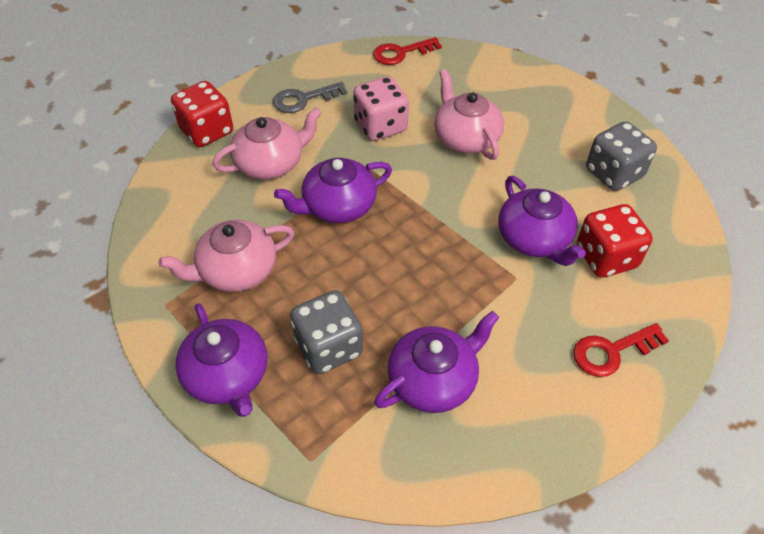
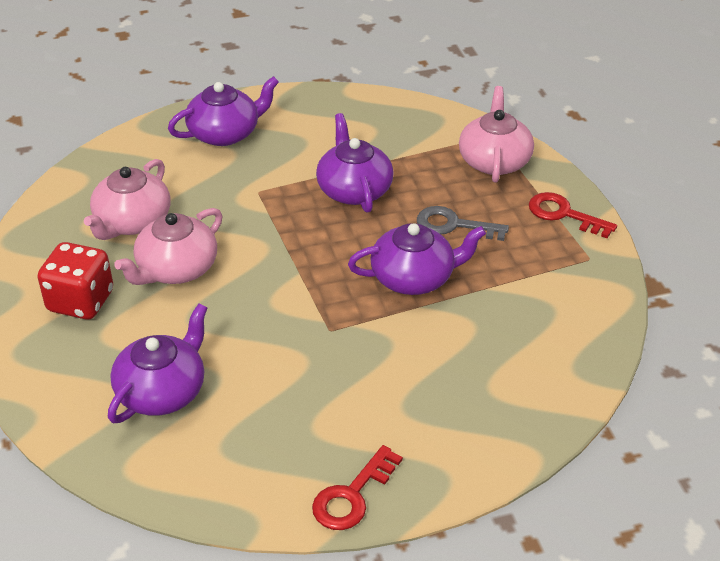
grey dice: [290,290,363,374] [586,121,657,191] = 2 -> none = 0
pink dice: [353,77,409,141] = 1 -> none = 0
red dice: [171,81,233,147] [577,204,653,278] = 2 -> [38,242,113,319] = 1

